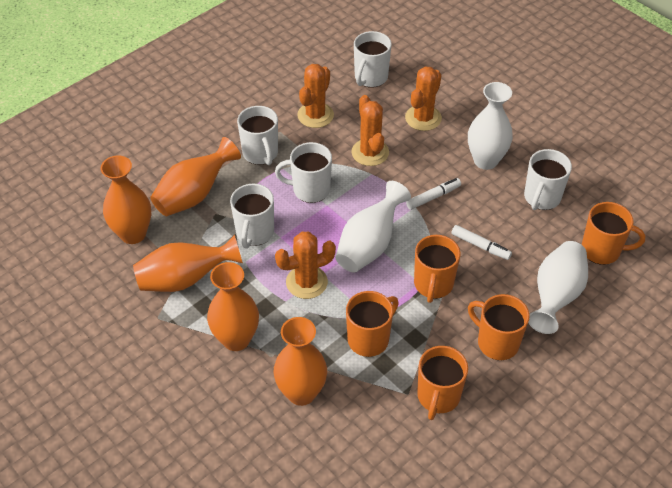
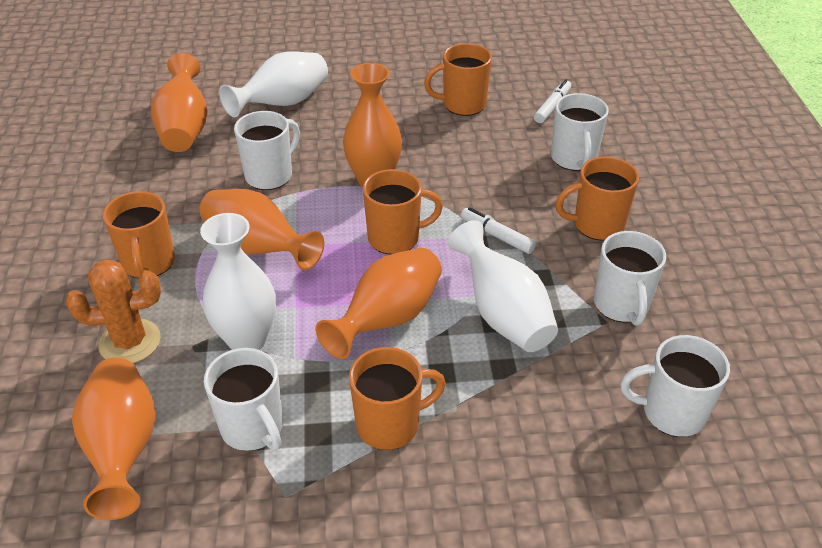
orange cactus: [275,232,336,299] [297,64,334,128] [352,95,389,166] [405,66,442,131] = 4 -> [66,259,161,363] = 1

